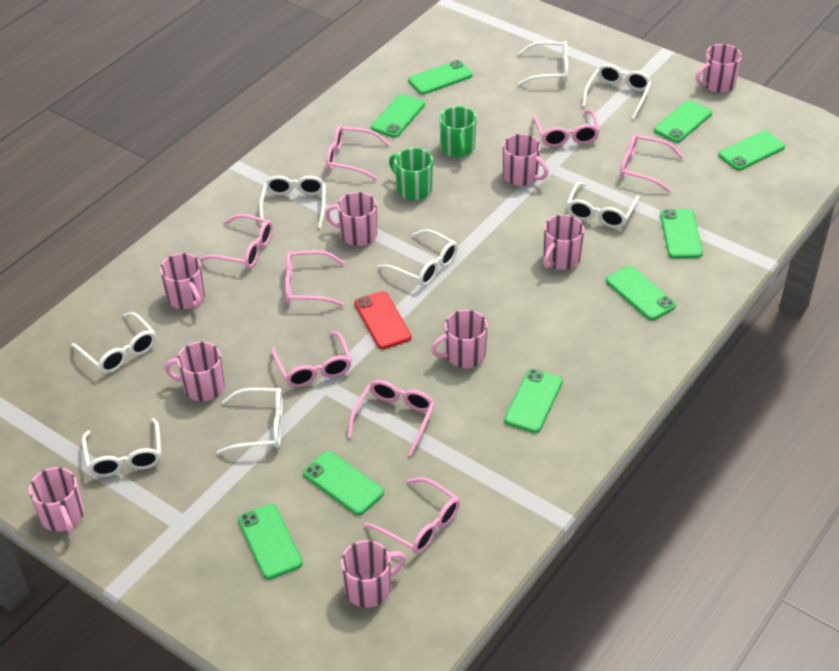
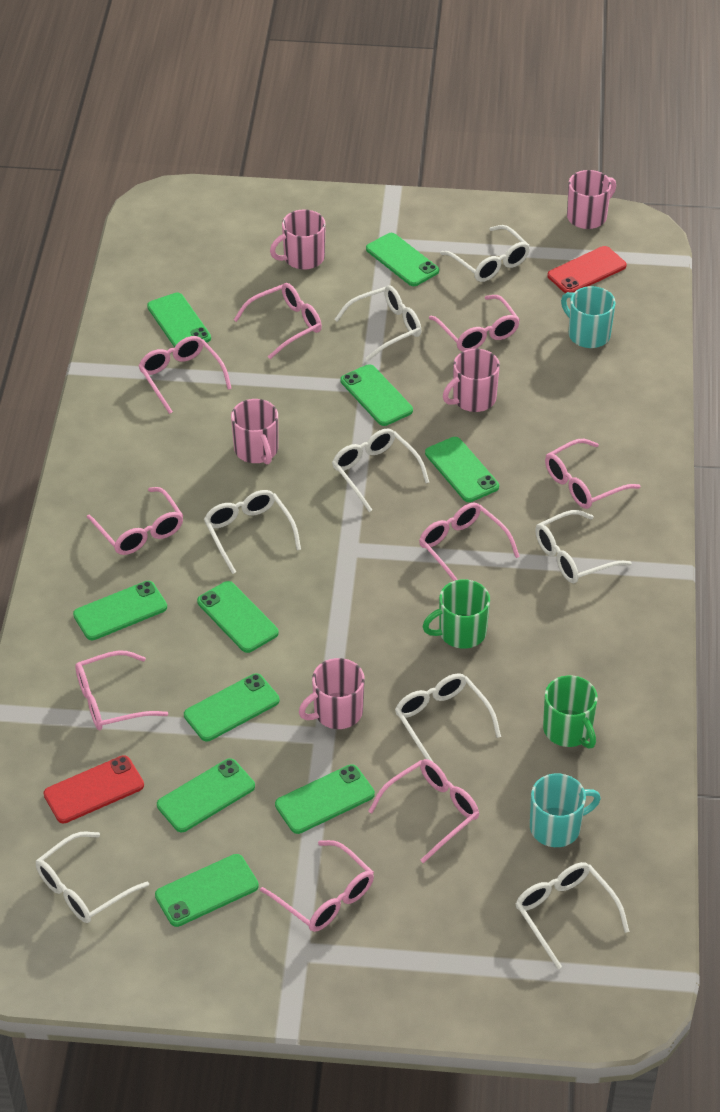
green phone: [238,504,303,579] [303,451,384,515] [371,94,425,138] [408,60,473,95] [504,369,563,433] [606,266,676,321] [654,100,712,143] [660,209,703,258] [718,131,785,170] = 9 -> [73,581,167,640] [147,292,211,348] [155,854,259,927] [157,758,255,832] [184,673,280,741] [197,581,279,653] [275,764,375,834] [341,364,413,426] [366,233,439,286] [425,437,499,502] = 10
pink glasses: [199,214,273,269] [272,331,352,387] [285,250,344,306] [326,125,390,180] [348,380,435,456] [364,477,460,554] [533,110,600,147] [620,134,684,193] = 8 -> [75,650,168,730] [87,487,183,555] [139,336,232,414] [234,283,322,359] [260,840,374,932] [368,759,479,863] [419,503,520,581] [429,295,520,351] [545,439,640,509] = 9
pink mug: [29,467,84,533] [160,253,205,309] [164,342,225,401] [325,192,377,246] [341,540,406,608] [431,310,488,368] [503,134,549,186] [543,215,585,270] [696,44,742,93] = 9 -> [231,399,278,464] [270,209,326,270] [299,658,365,729] [443,349,500,412] [567,170,616,229] = 5
red phone: [354,291,412,349] = 1 -> [44,755,144,823] [547,246,627,293] = 2
turquoise mug: none = 0 -> [530,774,601,847] [561,286,616,348] = 2

